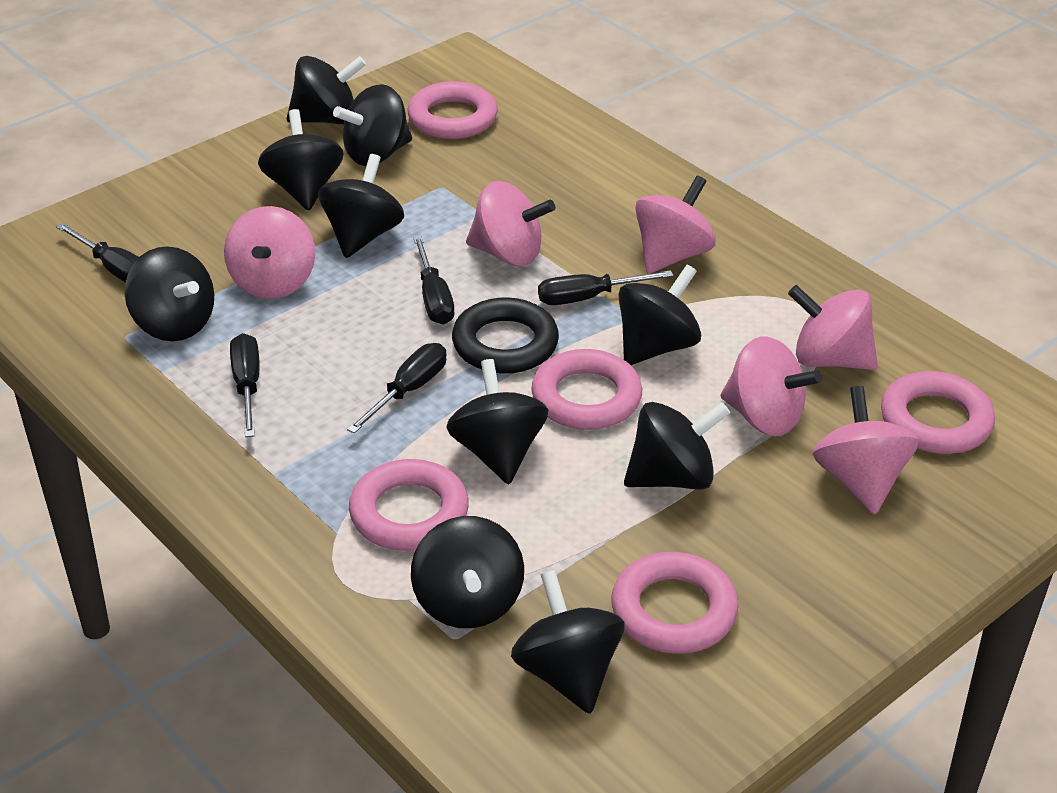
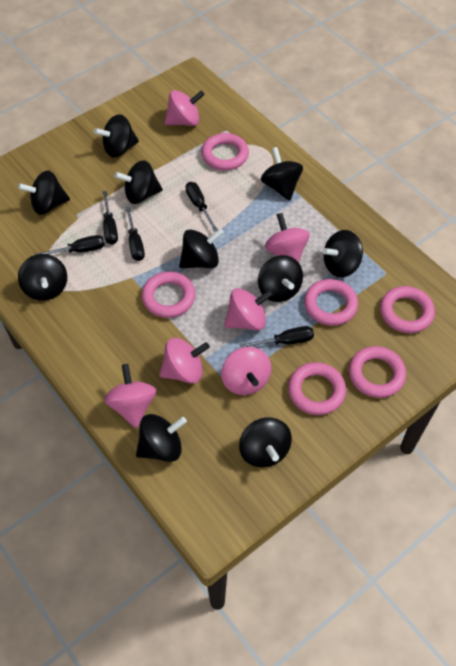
black ring: [452,297,559,374] = 1 -> none = 0
pink ring: [349,459,469,551] [408,81,498,139] [532,349,642,430] [611,552,738,654] [881,371,995,454] = 5 -> [142,271,196,318] [201,133,249,171] [288,362,346,415] [304,279,358,326] [349,346,406,398] [380,286,435,333] = 6

